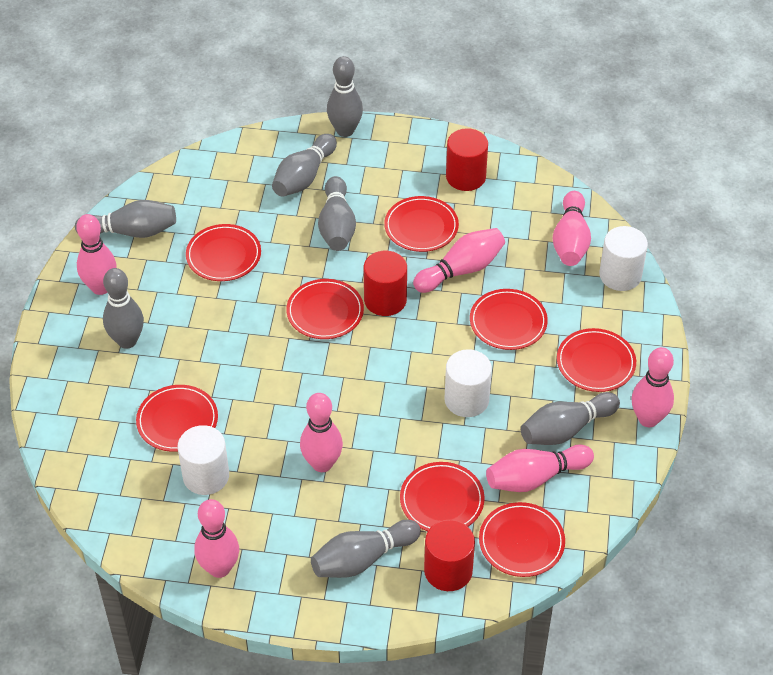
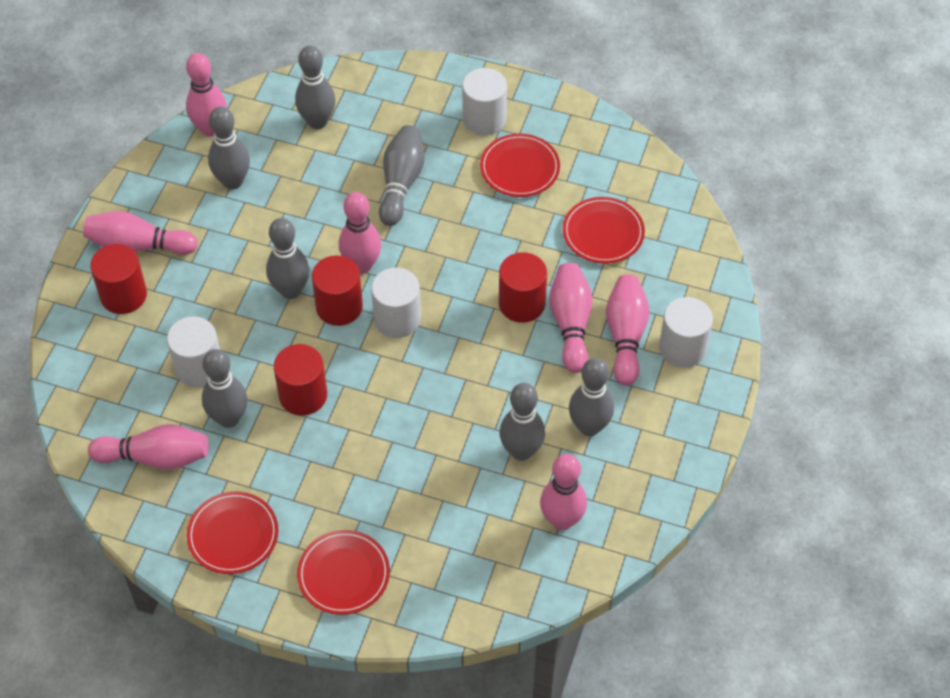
red cylinder: [364,251,407,316] [424,520,475,591] [446,128,488,191] = 3 -> [90,244,147,314] [274,344,327,416] [312,255,363,326] [499,252,547,323] = 4
red plate: [136,385,218,452] [186,224,261,281] [286,279,364,339] [384,196,459,252] [400,462,485,531] [470,289,548,350] [479,502,565,577] [557,328,636,392] = 8 -> [186,492,278,574] [297,530,390,615] [480,134,560,197] [563,197,645,264] = 4
white cylinder: [178,425,229,495] [444,349,492,417] [599,226,648,291] = 3 -> [167,316,220,388] [371,268,421,338] [462,68,507,136] [659,297,713,368] = 4

